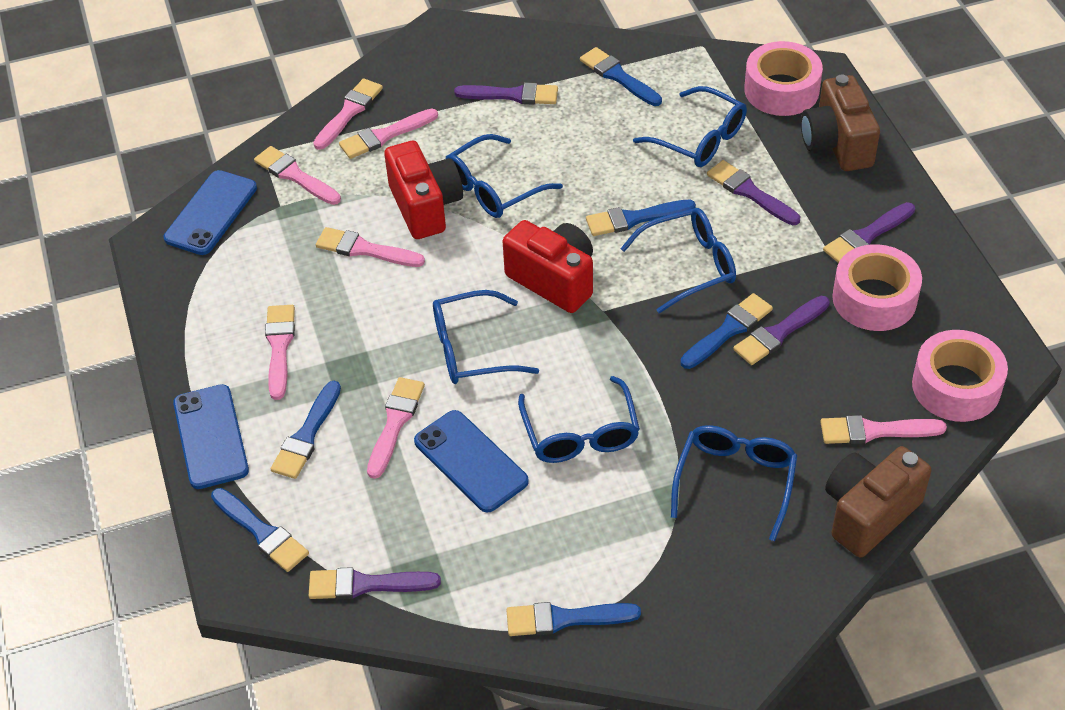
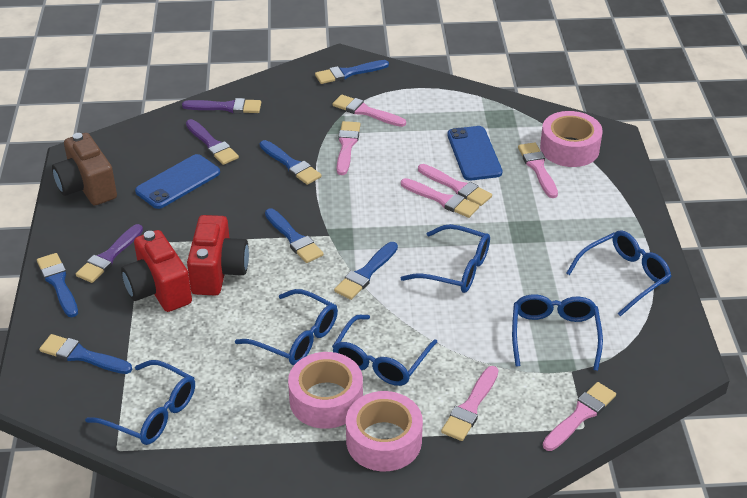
blue phone: [164,170,257,255] [173,384,249,489] [414,410,529,513] = 3 -> [135,154,220,209] [447,126,502,181] = 2
brown camera: [801,75,880,171] [825,446,931,557] = 2 -> [52,133,117,205] = 1
purple brush: [309,567,441,599] [454,82,558,105] [707,160,800,225] [733,296,830,365] [823,202,915,263] = 5 -> [76,224,143,283] [182,98,261,113] [186,119,239,165] = 3

